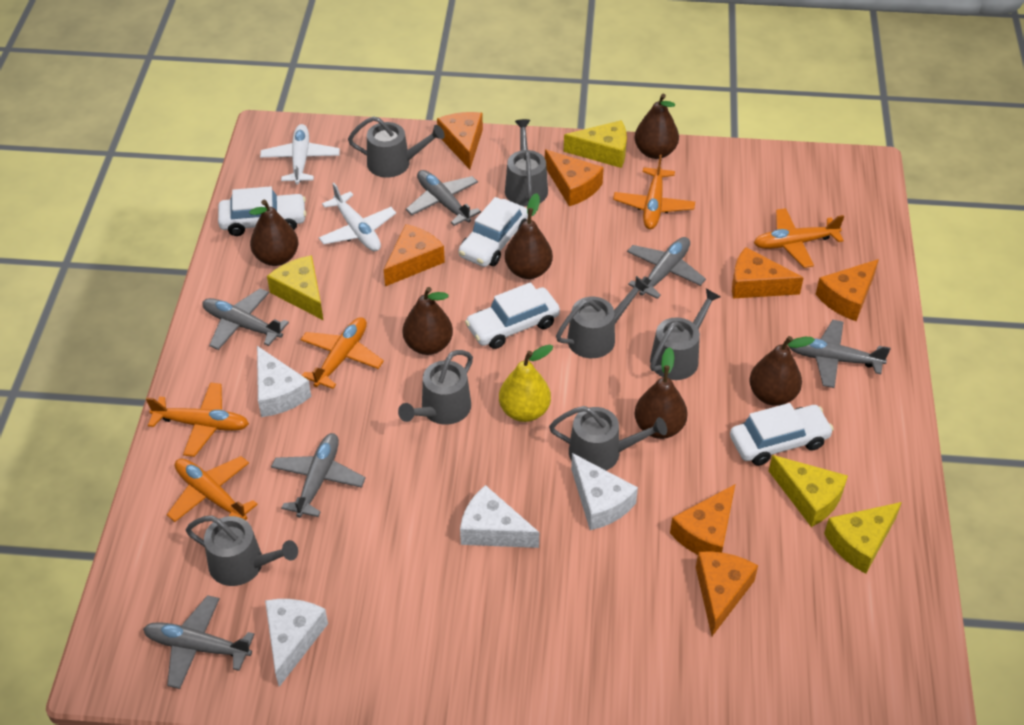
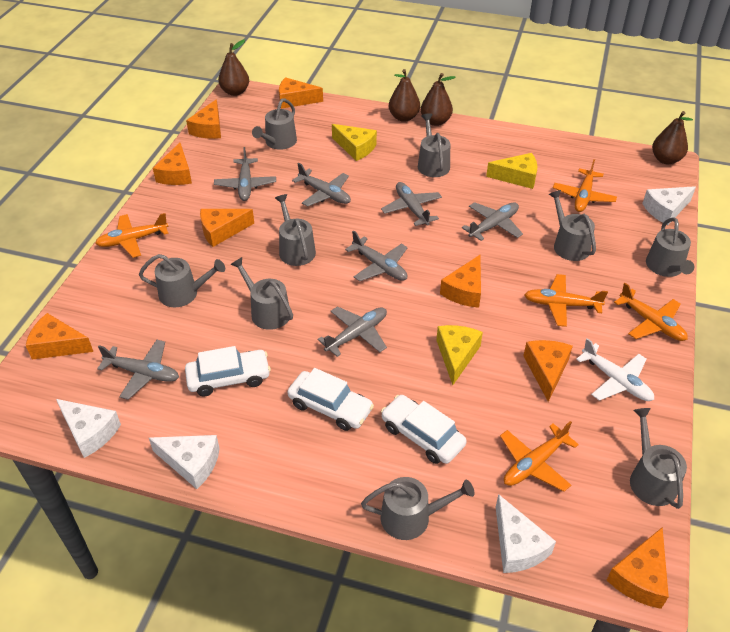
brown pear: [249,200,298,266] [403,287,453,355] [505,193,553,279] [634,94,679,159] [634,347,688,439] [749,336,815,406] = 6 -> [218,39,249,96] [389,69,420,122] [421,73,456,126] [652,111,693,164] = 4
grey plane: [143,595,255,689] [202,288,289,350] [271,433,366,518] [406,170,481,226] [627,237,706,299] [789,320,890,388] = 6 -> [97,340,179,400] [214,147,276,201] [292,163,351,207] [318,306,387,357] [345,230,408,281] [381,182,442,226] [462,202,523,241] = 7
grey watering can: [186,516,298,586] [348,116,445,178] [398,350,473,425] [505,119,548,207] [549,406,667,471] [556,276,649,358] [650,289,721,380] = 7 -> [139,254,225,307] [230,257,293,330] [252,98,297,150] [275,194,316,266] [361,477,475,540] [418,113,450,177] [549,190,596,261] [630,408,687,509] [646,217,694,277] = 9
orange cheese: [384,224,445,286] [437,112,483,169] [545,150,604,206] [670,484,735,555] [696,551,758,636] [732,247,803,299] [816,259,879,321] = 7 -> [26,313,93,359] [153,142,192,185] [186,99,221,139] [200,209,254,247] [279,77,323,109] [440,255,481,308] [523,340,573,402] [607,527,669,609] = 8
white car: [218,186,306,236] [458,197,528,267] [465,282,560,349] [730,403,834,466] = 4 -> [185,346,271,397] [288,368,374,431] [381,395,467,464] = 3
white plane: [260,124,340,184] [319,183,396,251] = 2 -> [576,338,654,401] = 1
yellow cheese: [267,255,323,320] [564,120,627,168] [769,455,848,527] [824,502,902,574] = 4 -> [332,124,377,161] [436,325,483,385] [486,153,537,189] = 3
yellow pear: [499,344,553,422] = 1 -> none = 0

